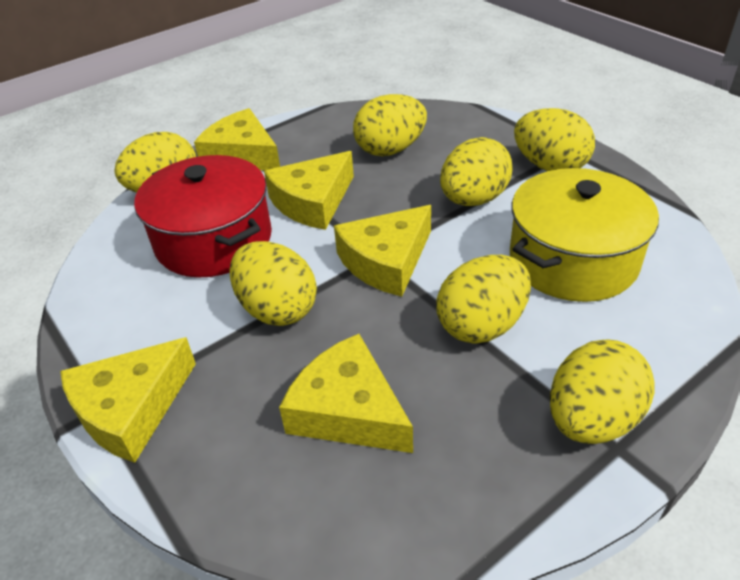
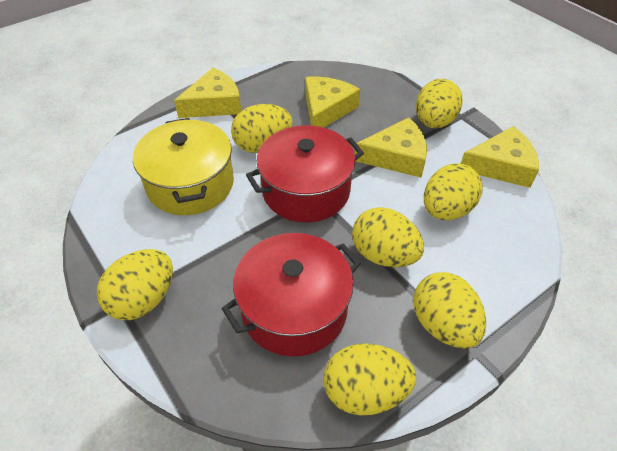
red pot: [134,155,272,278] = 1 -> [222,233,361,357] [246,125,364,222] = 2
yellow cheese: [60,337,196,463] [194,108,280,171] [264,151,354,230] [279,334,413,453] [334,205,431,297] = 5 -> [174,68,241,118] [305,76,360,128] [355,118,427,178] [461,126,539,188] = 4

